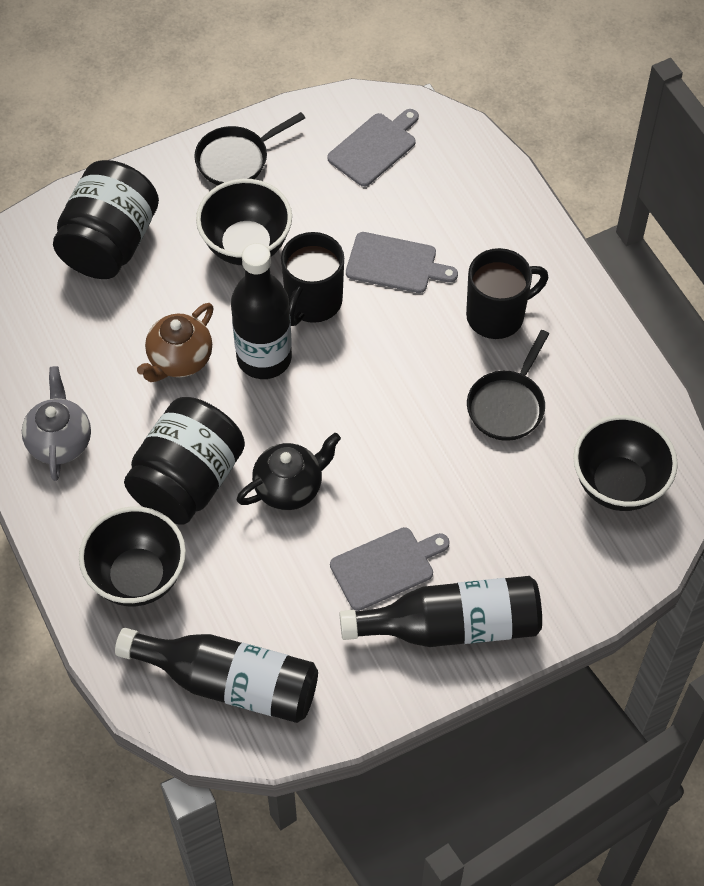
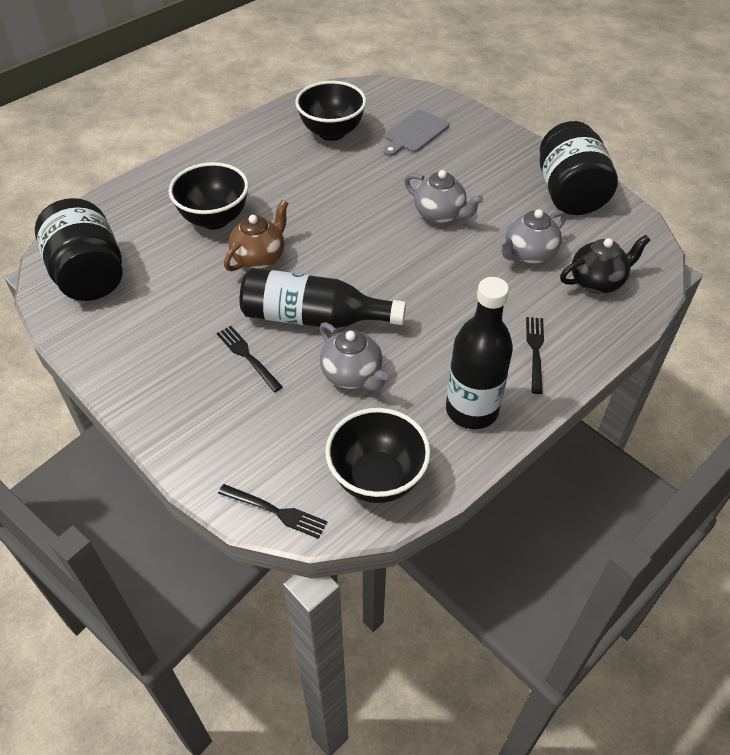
black bottle: [115,628,318,723] [231,243,292,379] [339,576,542,647] = 3 -> [240,268,406,328] [446,277,513,429] = 2
black fork: none = 0 -> [217,326,283,392] [218,484,327,539] [526,317,544,394] = 3
black mug: [281,232,344,326] [466,248,548,339] = 2 -> none = 0
black pan: [194,112,305,185] [467,330,549,441] = 2 -> none = 0
grey cutting board: [327,109,419,187] [330,527,450,611] [346,232,458,293] = 3 -> [384,110,449,156] = 1
grey teapot: [22,366,91,481] = 1 -> [320,322,389,391] [404,170,483,224] [500,209,566,264] = 3

